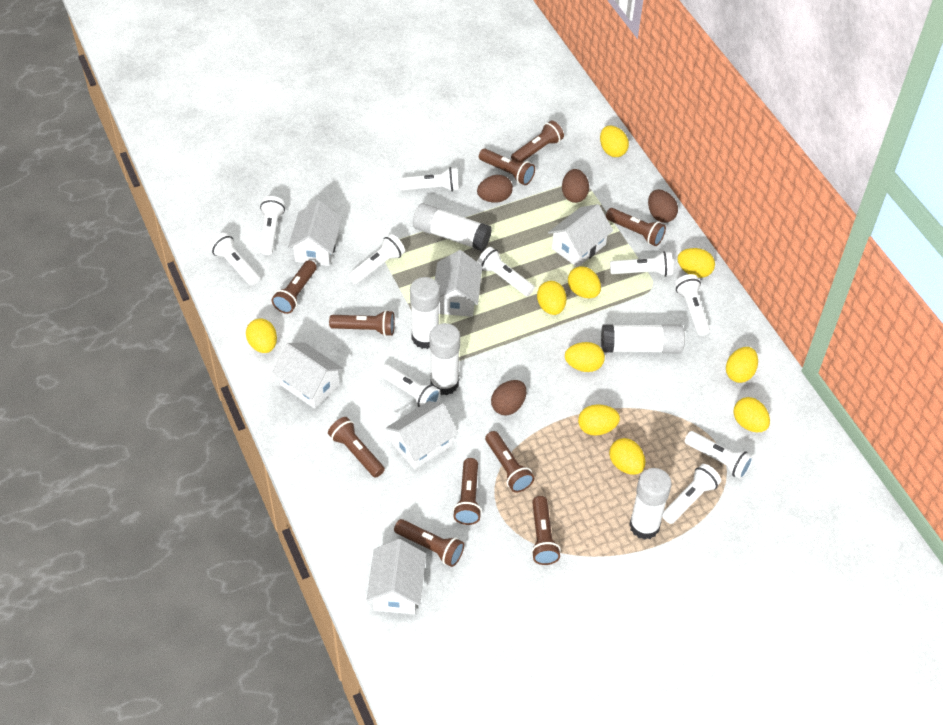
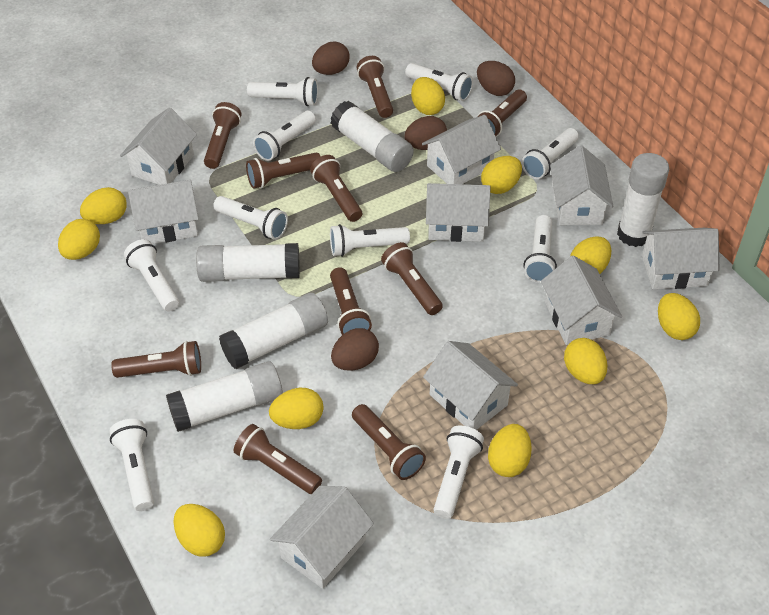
white house: [272,342,344,409] [288,200,342,266] [366,539,426,614] [386,401,459,470] [435,250,483,317] [548,204,613,267] = 6 -> [120,107,197,185] [128,180,199,244] [270,486,374,589] [422,115,501,184] [423,341,518,430] [426,183,490,242] [541,256,622,345] [550,145,613,225] [642,228,720,289] = 9

